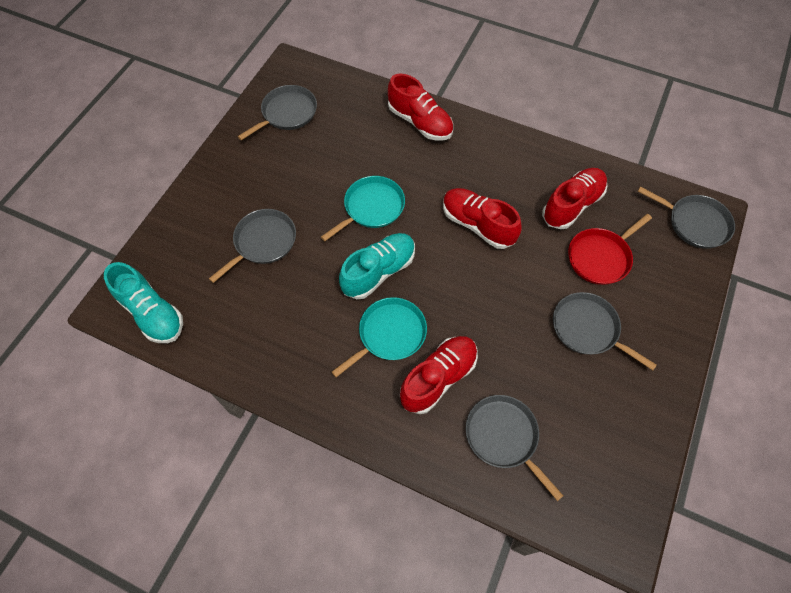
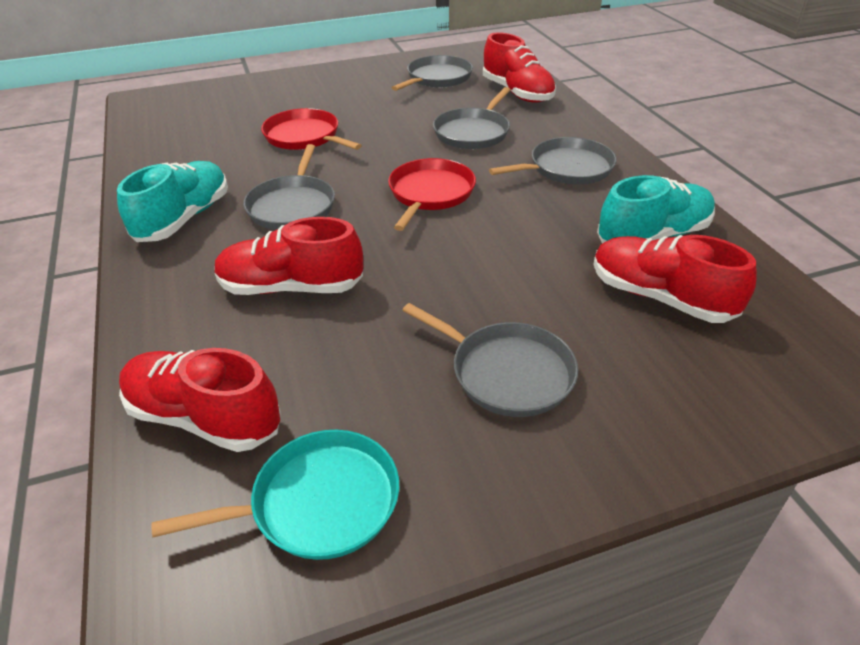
red pan: [568,214,652,285] = 1 -> [261,108,362,150] [388,158,476,231] = 2
turquoise pan: [321,176,405,241] [332,297,427,377] = 2 -> [152,430,399,560] = 1

